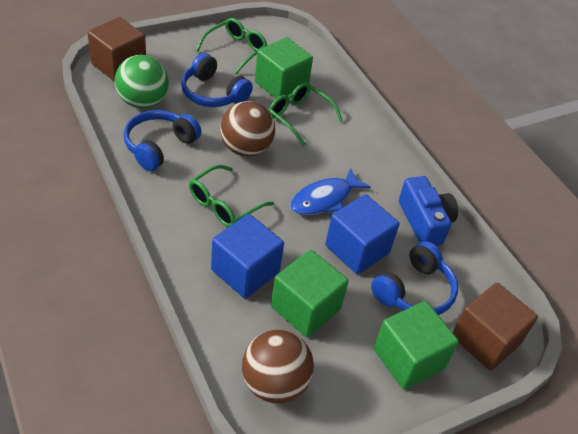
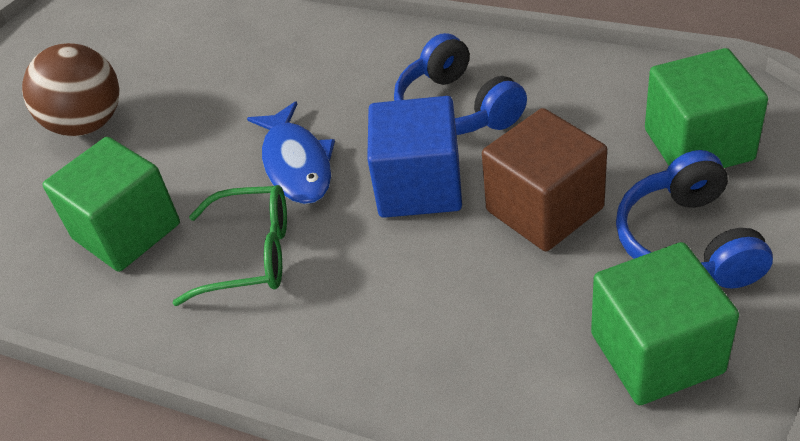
blue camera: [399,176,458,246] = 1 -> none = 0
blue cube: [211,214,284,298] [325,194,399,274] = 2 -> [367,96,462,218] = 1
blue headphones: [123,110,201,171] [181,53,253,107] [371,241,458,315] = 3 -> [394,33,527,135] [616,150,773,288] = 2
brown ball: [220,101,275,157] [242,330,314,403] = 2 -> [22,43,120,136] = 1
brown cube: [88,17,146,82] [453,283,538,371] = 2 -> [482,108,607,251] = 1
green ball: [115,55,168,109] = 1 -> none = 0
green glasses: [189,165,274,227] [196,18,268,74] [269,82,343,146] = 3 -> [173,185,287,306] = 1

